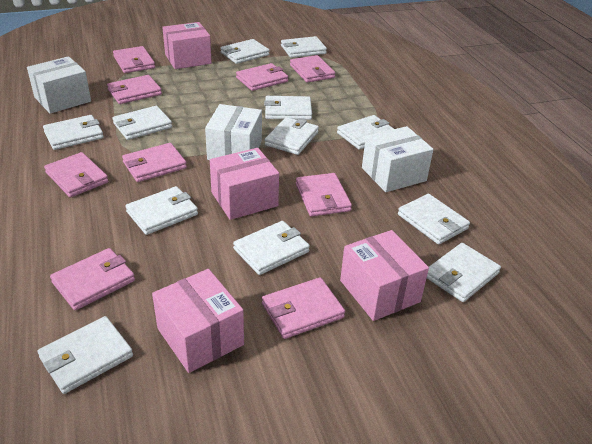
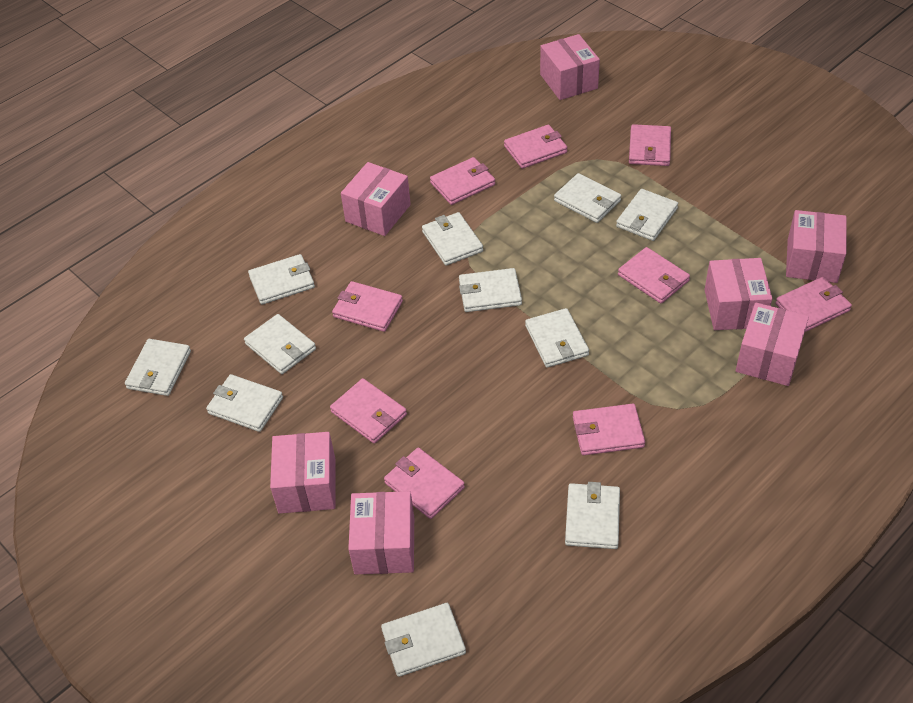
pink box: [152,269,244,373] [162,22,212,69] [210,148,279,220] [340,230,429,321] = 4 -> [270,432,335,514] [341,162,411,236] [348,491,414,574] [540,34,600,100] [705,258,772,330] [736,302,809,386] [786,210,846,283] = 7
white box: [27,56,91,114] [205,104,262,160] [362,126,433,192] = 3 -> none = 0
white wallet: [38,316,133,394] [43,115,104,150] [113,106,172,140] [125,186,198,235] [220,39,270,64] [233,221,310,275] [264,96,312,120] [265,117,319,155] [281,36,327,58] [337,115,394,150] [398,194,470,245] [427,243,501,302] = 12 -> [125,339,191,396] [206,374,283,432] [244,314,316,374] [248,254,315,305] [381,603,466,677] [422,212,483,266] [459,268,522,312] [525,308,589,368] [554,173,621,223] [565,482,620,549] [616,189,678,241] = 11

